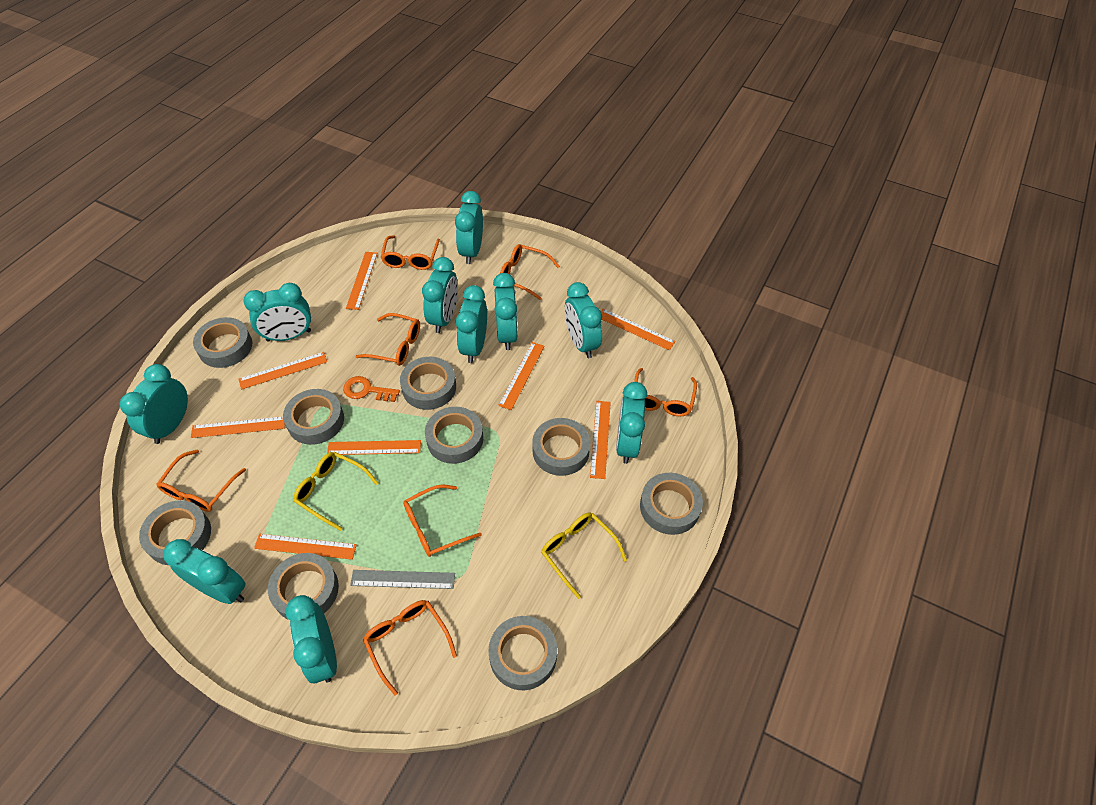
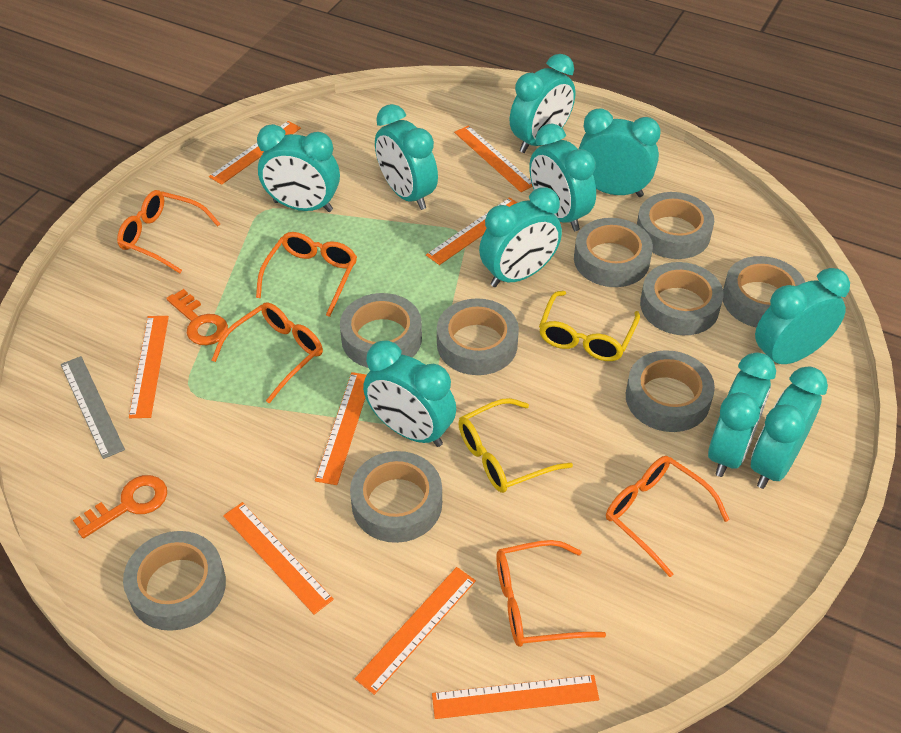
orange glasses: [156,449,246,512] [355,313,420,366] [363,600,457,696] [381,235,440,270] [403,484,482,557] [500,244,560,300] [634,368,697,416] = 7 -> [117,190,220,273] [212,302,323,404] [256,232,357,317] [496,540,606,647] [606,456,729,577] = 5
orange key: [343,376,400,402] = 1 -> [73,475,167,538] [166,289,228,345] = 2

